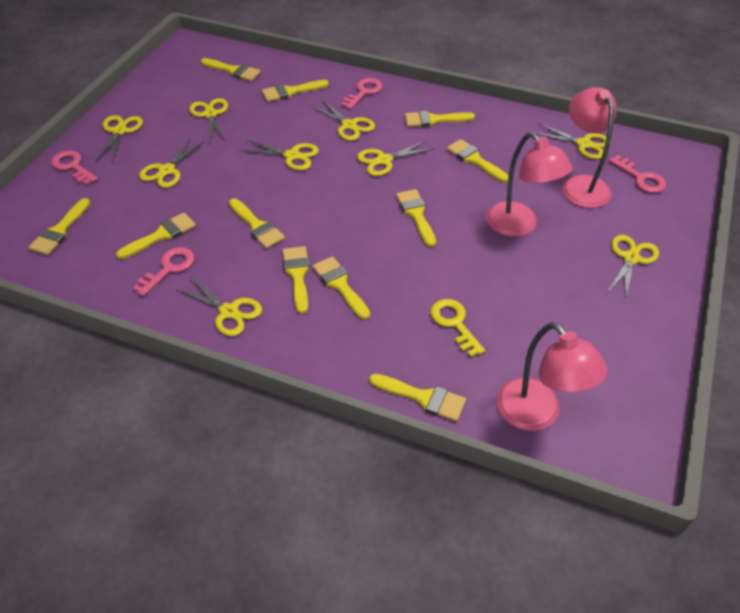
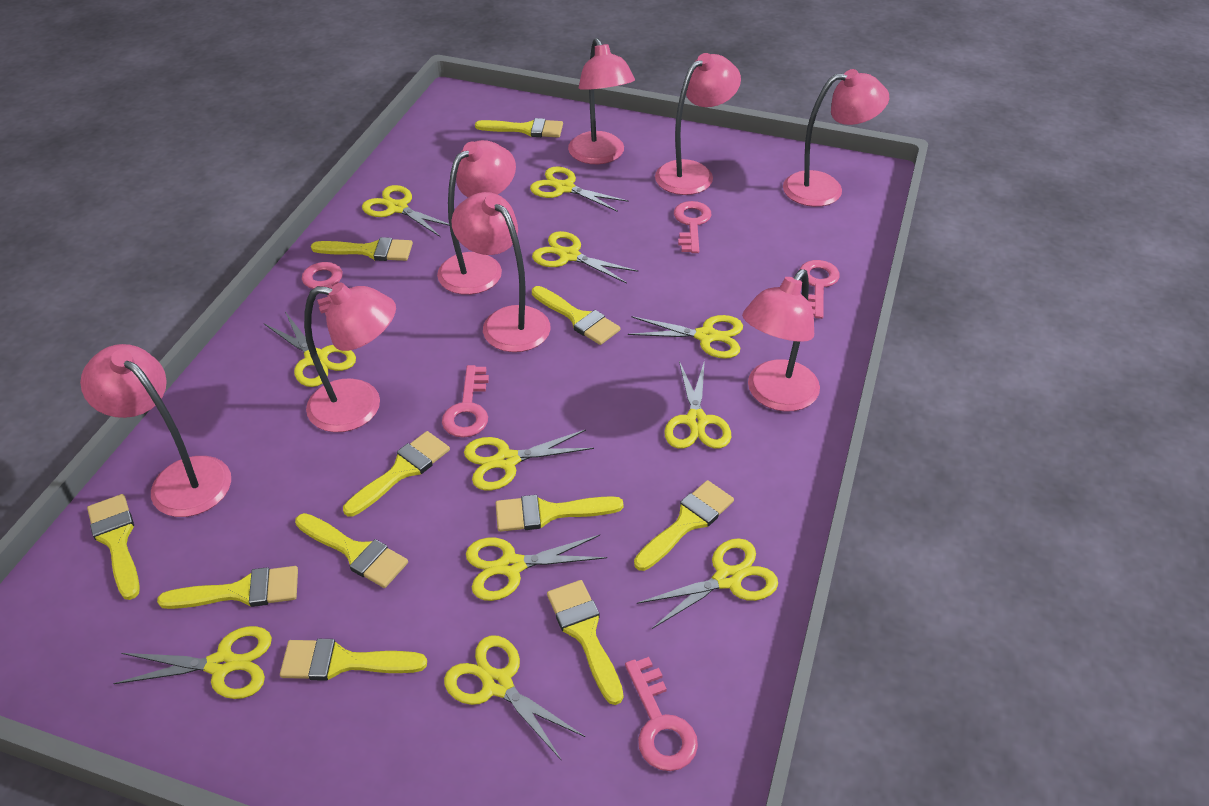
pink key: [51,150,98,185] [133,247,194,296] [341,78,383,109] [609,155,666,193] = 4 -> [302,262,343,315] [442,365,489,438] [625,657,698,771] [674,201,711,253] [799,260,840,319] = 5
pink lamp: [486,132,572,237] [497,322,608,431] [562,87,616,208] = 3 -> [80,344,231,517] [304,283,396,432] [437,140,516,295] [451,192,551,352] [568,38,635,164] [655,53,741,195] [742,269,820,412] [783,69,889,207] = 8
yellow key: [430,299,485,357] = 1 -> none = 0
yellow scissors: [95,115,143,163] [139,138,205,188] [176,277,262,336] [189,98,228,143] [240,140,319,170] [311,99,375,141] [357,140,435,176] [535,123,611,159] [606,235,659,300] = 9 -> [113,626,272,699] [264,312,356,387] [362,185,449,237] [444,635,585,761] [464,430,594,491] [466,535,607,601] [530,166,629,212] [532,231,638,284] [628,315,743,359] [637,538,778,629] [664,360,731,449] = 11

